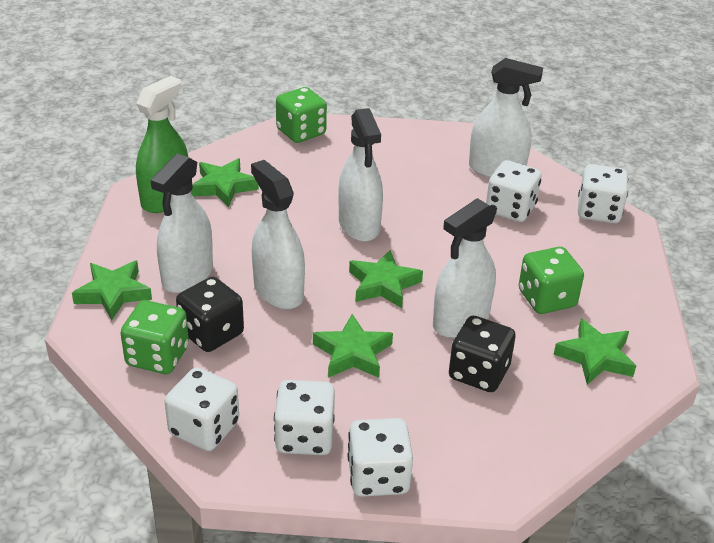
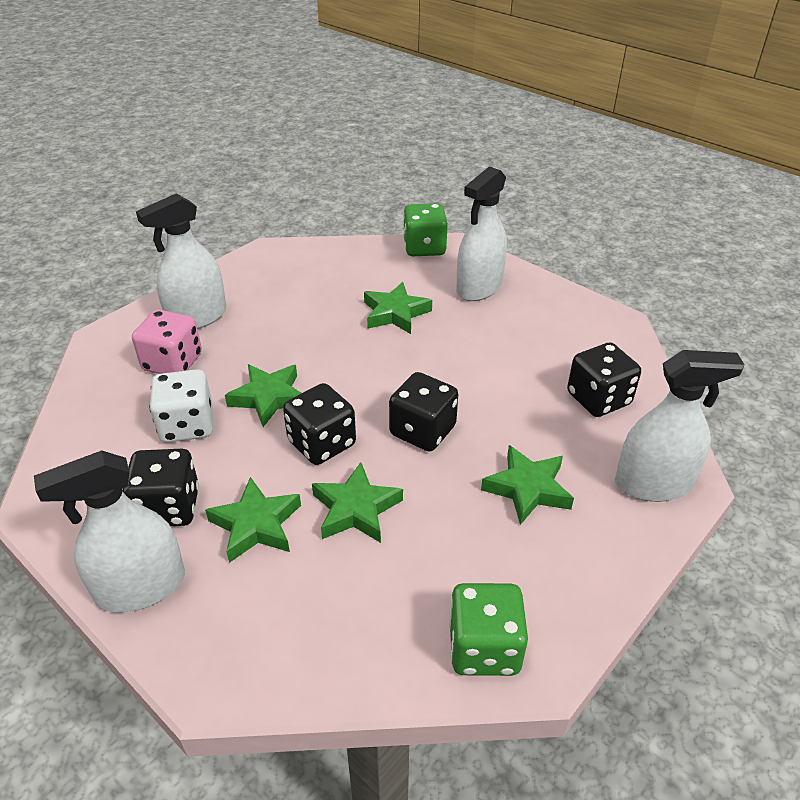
black dice: [176,277,244,352] [449,316,516,392] = 2 -> [123,449,199,526] [283,383,356,465] [389,372,458,452] [567,343,641,417] = 4
green dice: [120,300,189,374] [276,87,327,143] [519,247,584,314] = 3 -> [403,203,448,256] [449,583,528,676] = 2
green spray bottle: [136,76,188,213] = 1 -> none = 0
pink dice: none = 0 -> [132,310,202,374] = 1
white dice: [165,367,239,451] [274,380,335,455] [348,418,413,497] [486,160,542,222] [578,164,628,223] = 5 -> [149,369,213,443] = 1
white spray bottle: [150,154,213,293] [251,160,305,309] [338,108,383,242] [433,198,497,338] [469,58,543,178] = 5 -> [34,450,185,613] [136,193,226,329] [456,166,507,301] [615,350,744,502] = 4

